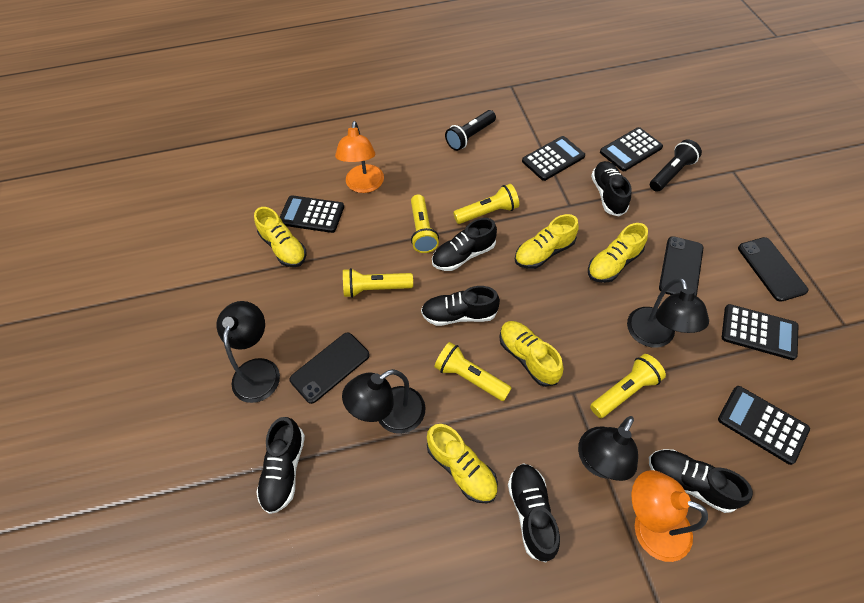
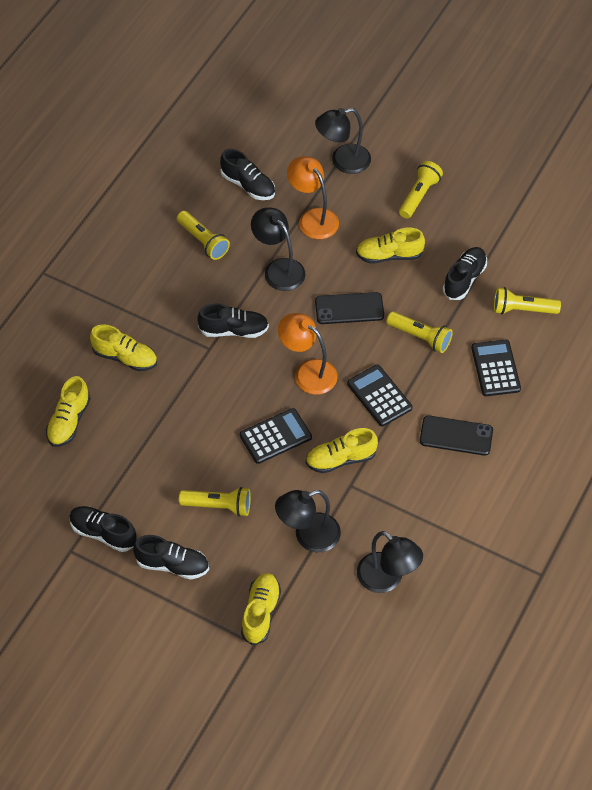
black calculator: [280,195,344,233] [522,136,585,181] [600,127,663,171] [718,386,810,465] [722,304,799,360] = 5 -> [240,408,312,464] [347,365,413,426] [471,339,521,396] = 3
black flashlight: [445,110,496,151] [650,140,702,192] = 2 -> none = 0
black phone: [290,332,370,404] [659,236,703,296] [738,237,808,302] = 3 -> [315,292,384,324] [420,415,493,456] = 2
black shoe: [256,417,305,514] [421,286,500,326] [432,218,497,271] [508,463,560,563] [591,161,632,216] [649,449,753,513] = 6 -> [69,506,137,552] [133,535,209,579] [197,304,269,338] [220,149,275,200] [443,247,487,300] = 5

